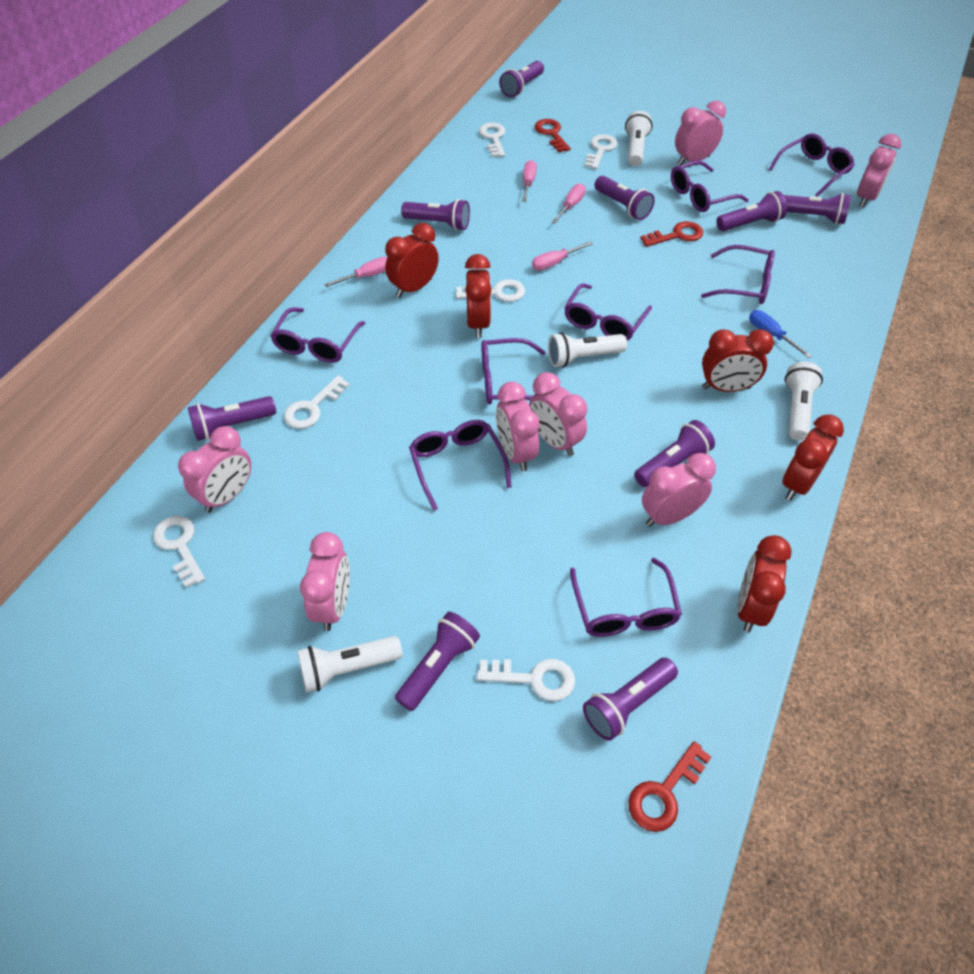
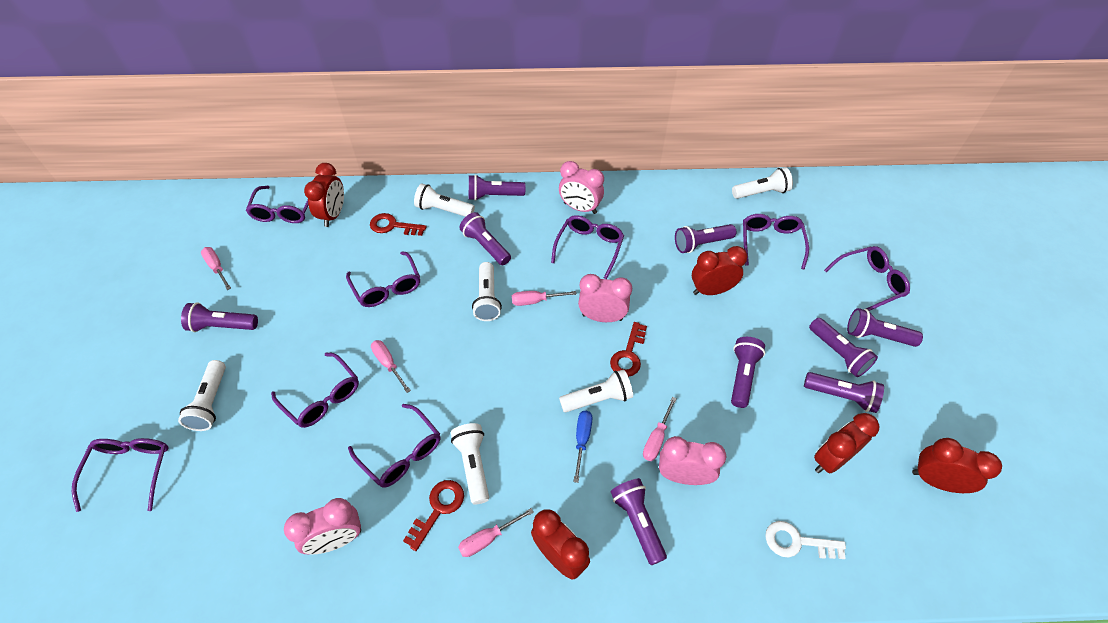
pink clock: [178,426,251,513] [300,532,350,631] [496,382,540,471] [529,372,587,456] [642,453,716,527] [675,101,726,166] [857,134,901,208] = 7 -> [284,498,361,554] [559,161,604,214] [578,274,632,322] [659,436,726,485] = 4
pink screwdriver: [324,257,387,287] [522,160,537,202] [532,241,593,271] [552,183,586,224] = 4 -> [201,247,231,290] [371,340,411,393] [458,508,534,557] [512,291,577,306] [643,397,677,461] = 5
white flashlight: [297,636,403,693] [548,332,627,367] [625,111,652,166] [785,362,823,441] = 4 -> [178,360,226,431] [414,183,475,217] [451,423,489,505] [472,262,502,321] [559,369,633,412] [732,167,793,199] = 6
white key: [153,516,205,588] [284,376,350,429] [456,279,525,302] [477,659,575,701] [479,123,506,157] [585,134,618,169] = 6 -> [765,521,846,559] = 1

